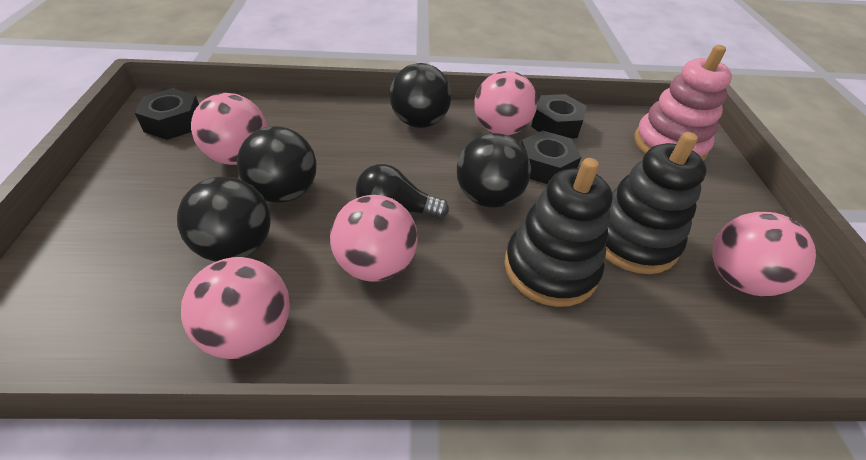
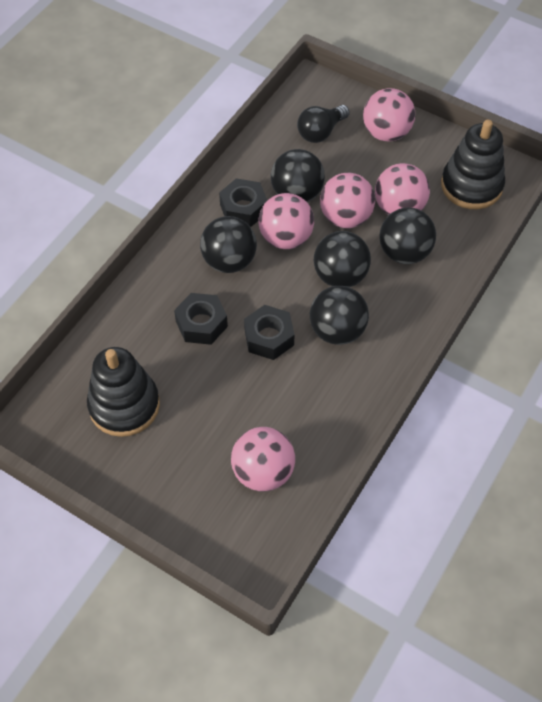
black ball: [177,177,271,261] [237,126,317,203] [390,63,452,128] [457,133,531,208] = 4 -> [200,216,257,273] [271,149,325,202] [310,286,369,345] [314,231,371,287] [380,207,436,264] = 5
pink stacking toy: [634,45,732,161] = 1 -> none = 0

